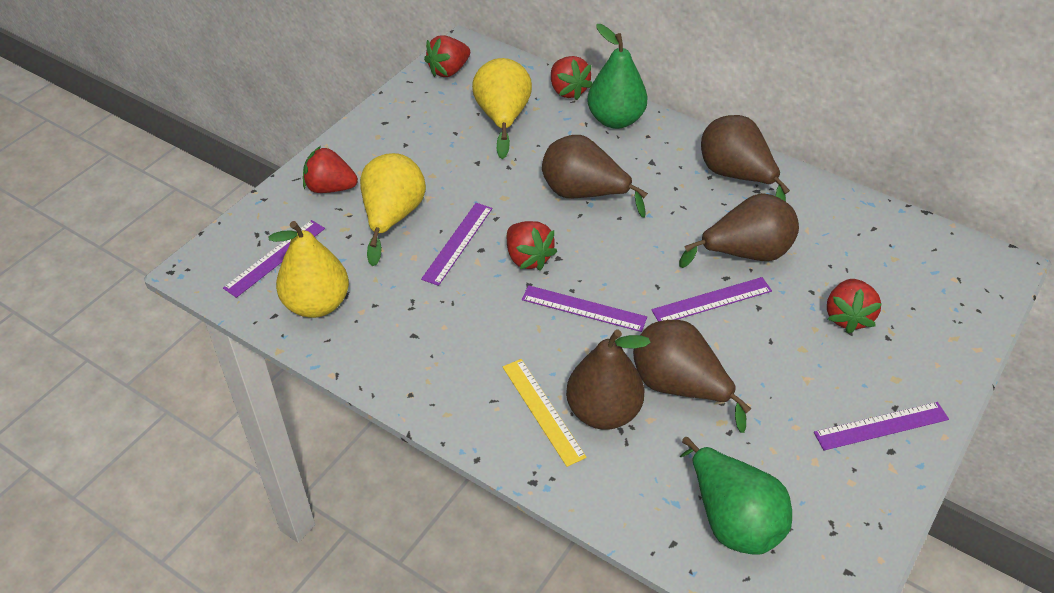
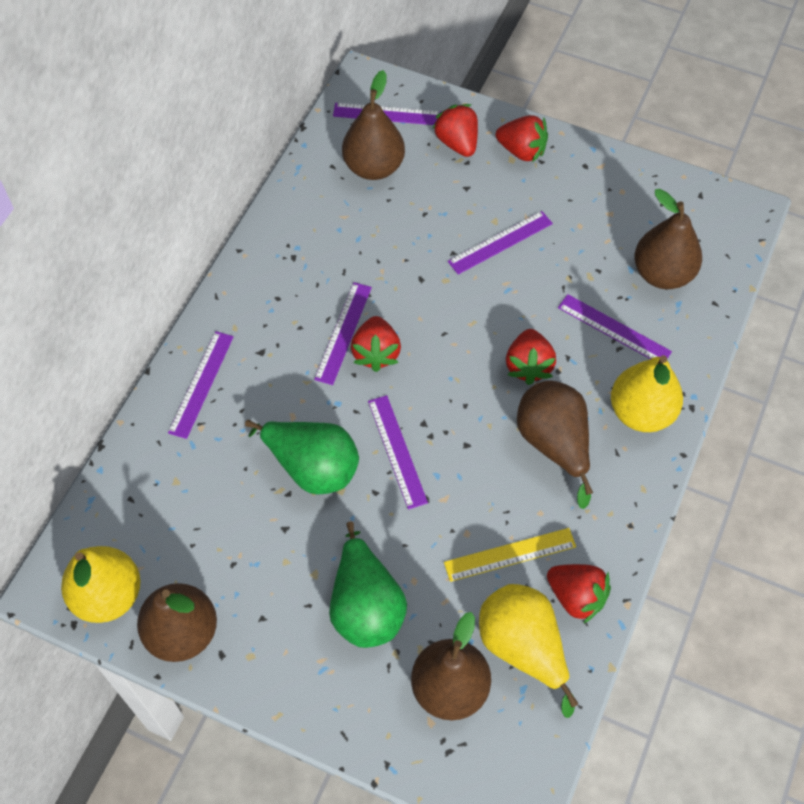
purple ruler: [223,220,325,298] [421,203,492,286] [522,285,647,332] [651,277,772,321] [814,402,949,450] = 5 -> [168,331,234,439] [314,282,372,385] [333,103,441,125] [368,395,428,509] [448,211,553,275] [558,294,672,359] = 6

